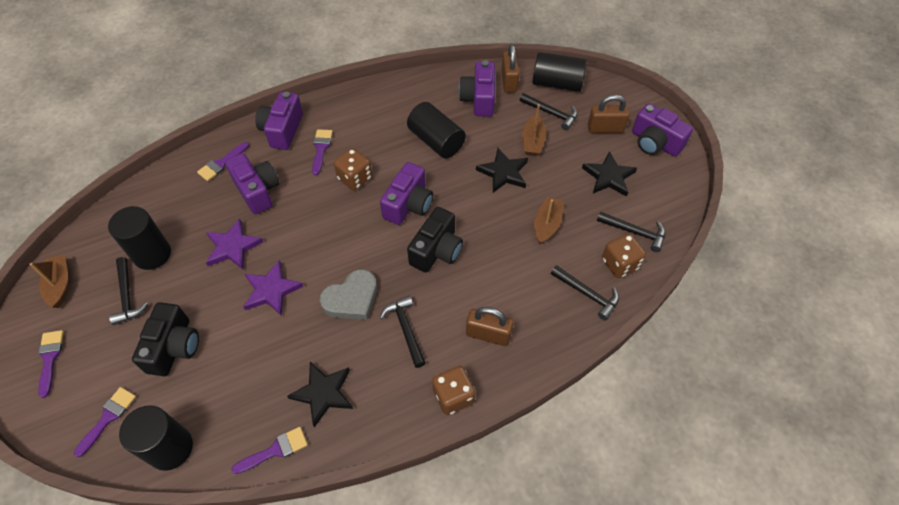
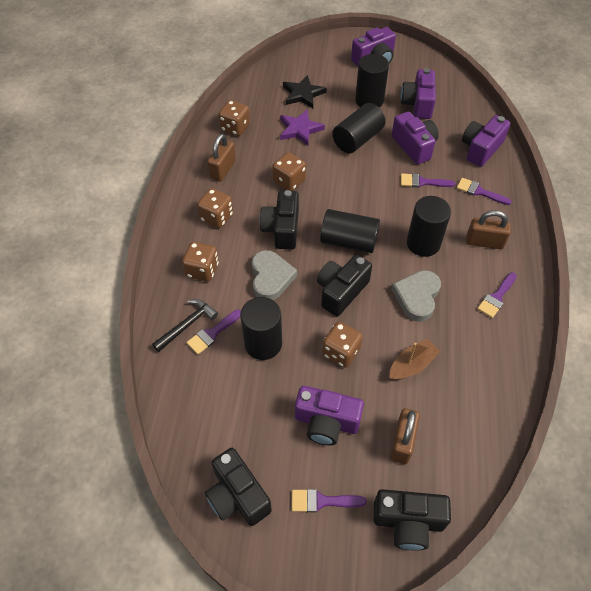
black camera: [132,302,199,376] [407,207,463,273] = 2 -> [205,448,272,526] [259,190,299,250] [317,255,372,316] [374,489,451,551] = 4
black cylinder: [108,206,171,270] [119,405,193,471] [407,102,466,158] [532,52,587,92] = 4 -> [240,297,282,360] [320,209,380,253] [332,103,385,154] [355,54,389,108] [407,196,451,257] = 5
black hammer: [109,257,148,325] [380,296,426,368] [520,93,578,130] [551,265,619,321] [597,211,665,252] = 5 -> [152,299,218,352] = 1
black star: [287,362,353,427] [476,148,528,193] [582,151,637,197] = 3 -> [283,75,327,108] = 1
brown boat: [29,255,69,308] [522,104,546,156] [534,196,564,244] = 3 -> [389,339,440,380] = 1
brown dice: [334,148,372,191] [432,366,475,415] [602,234,646,278] = 3 -> [182,242,219,282] [197,188,233,228] [218,100,250,136] [272,152,306,191] [322,322,363,368] = 5
grey heart: [320,269,377,320] = 1 -> [252,250,297,300] [392,270,441,322] = 2
purple star: [206,218,263,269] [243,260,303,316] = 2 -> [280,110,325,146] = 1

